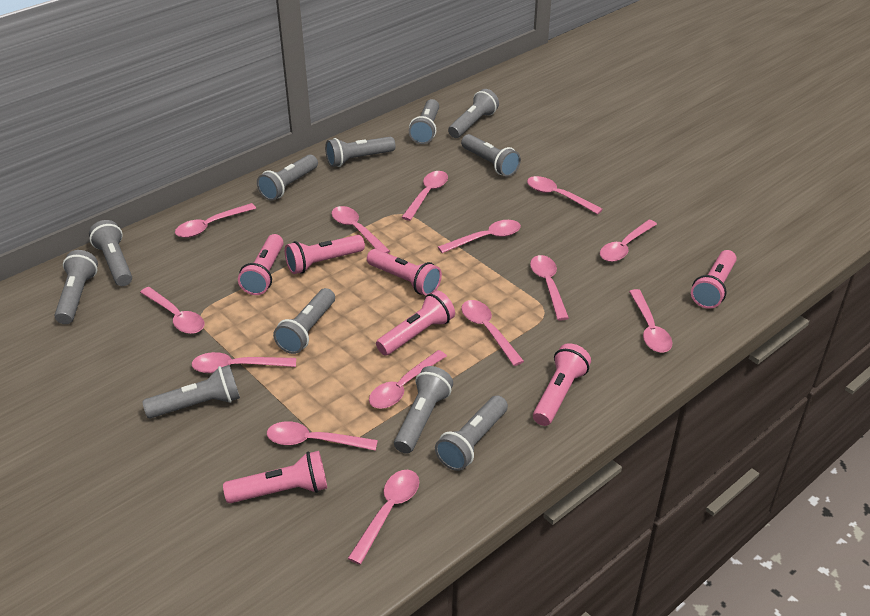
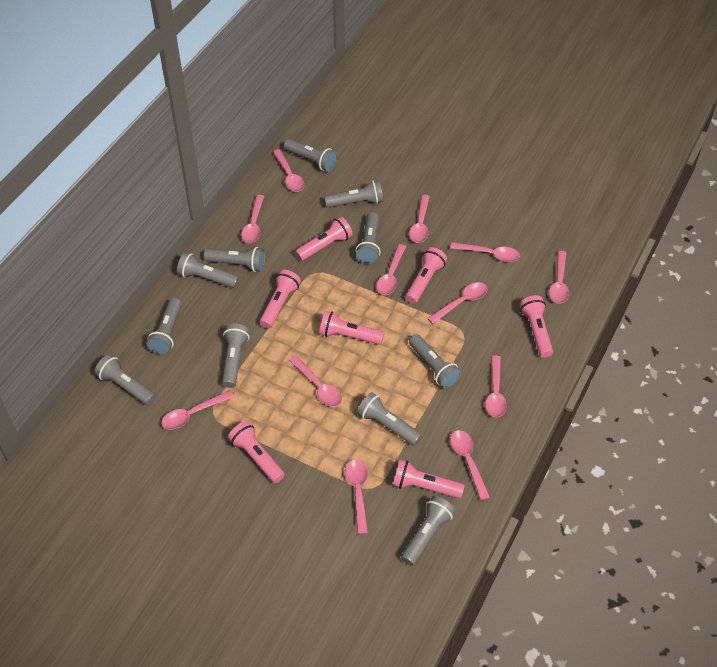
pink spoon: [140,287,204,334] [175,203,256,238] [192,352,296,373] [267,421,378,451] [332,206,390,253] [348,470,419,565] [369,350,447,409] [401,171,448,221] [438,220,521,253] [461,300,524,366] [527,176,603,214] [530,255,569,320] [600,220,657,262] [629,289,672,353] = 14 -> [161,390,234,430] [241,195,264,243] [273,149,305,192] [289,356,342,407] [345,459,368,534] [376,244,406,295] [409,195,430,243] [427,282,487,324] [450,242,520,262] [450,430,490,501] [485,355,507,417] [549,251,569,304] = 12

